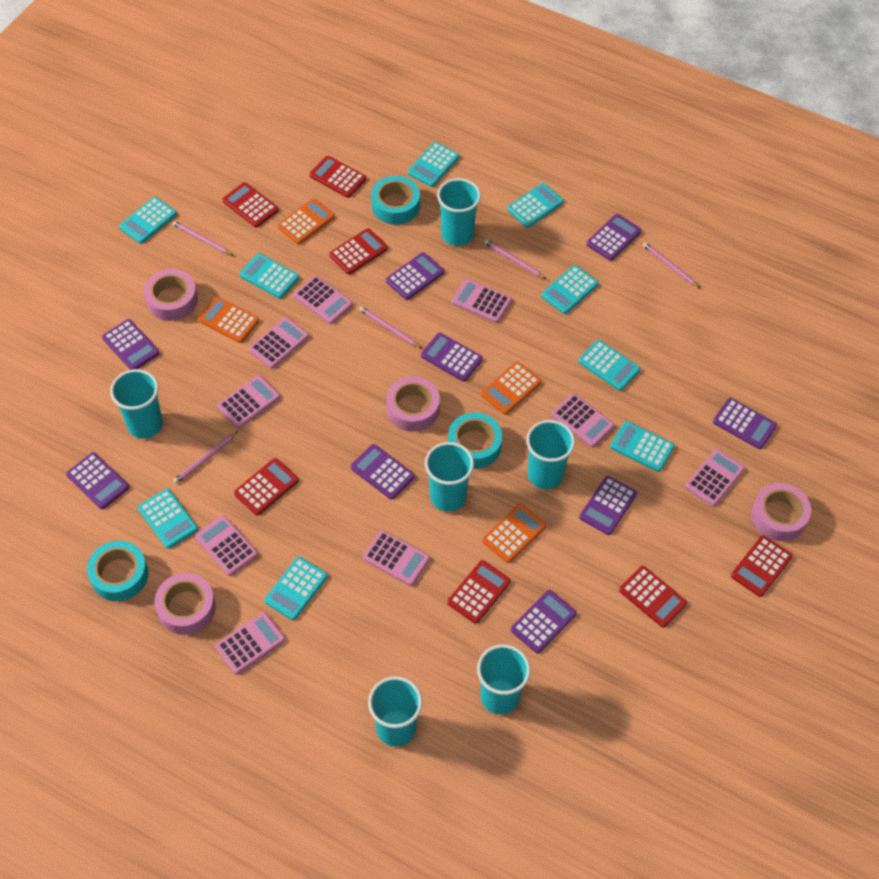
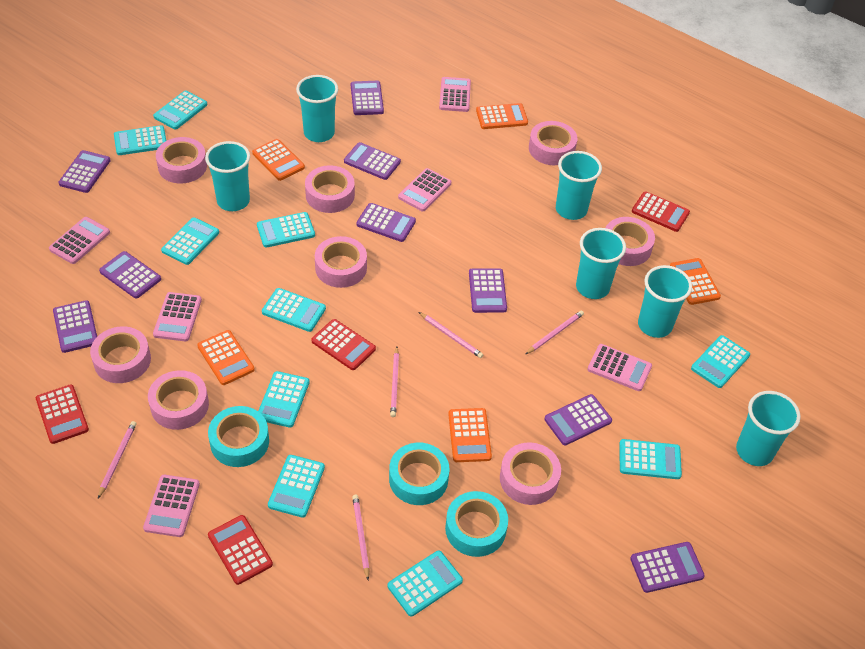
orange calculator: [198,297,259,343] [278,198,335,245] [481,362,541,415] [482,504,546,563] = 4 -> [197,330,255,385] [252,139,305,181] [448,408,492,462] [476,103,528,129] [670,258,721,305] = 5
pink calculator: [195,515,258,576] [215,612,285,674] [217,375,280,428] [249,317,309,369] [294,276,353,324] [363,530,430,586] [451,279,512,323] [552,393,614,447] [685,449,745,506] = 9 -> [49,217,110,264] [143,475,200,537] [153,292,202,341] [398,168,451,211] [439,77,471,112] [588,344,652,391] = 6
pink tape: [144,269,198,321] [155,573,216,635] [386,376,440,432] [751,483,811,541] = 4 -> [90,326,151,383] [148,370,209,430] [156,137,207,183] [305,165,355,213] [315,236,367,288] [500,442,561,505] [529,121,577,165] [606,217,655,266] = 8
red calculator: [222,182,279,227] [234,458,299,515] [309,156,366,198] [329,228,388,274] [447,560,511,624] [619,566,687,628] [731,535,793,597] = 7 -> [36,384,89,444] [208,515,273,585] [311,319,376,370] [632,191,690,232] = 4
turquoise calculator: [119,197,177,244] [138,489,198,549] [239,253,299,299] [264,557,328,620] [408,142,460,187] [507,183,564,227] [541,265,599,314] [578,340,640,391] [610,421,675,472] = 9 -> [114,125,166,155] [153,91,207,130] [161,217,219,265] [257,212,315,248] [258,371,310,428] [262,288,326,332] [268,455,325,518] [388,551,463,617] [619,439,682,479] [691,335,750,388] = 10

